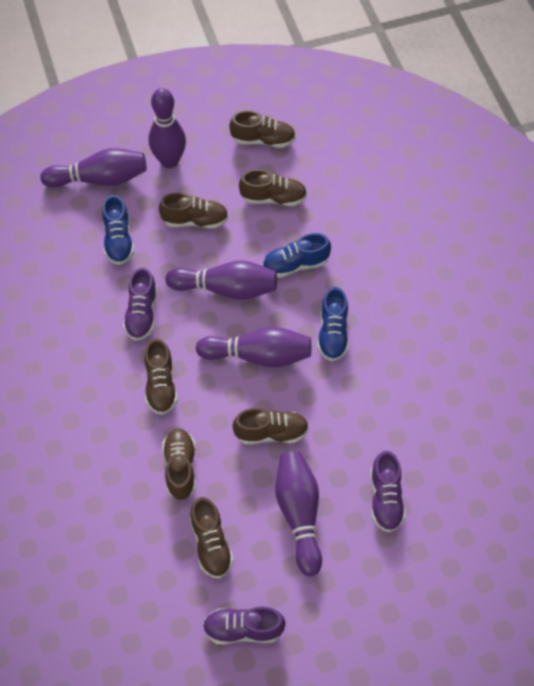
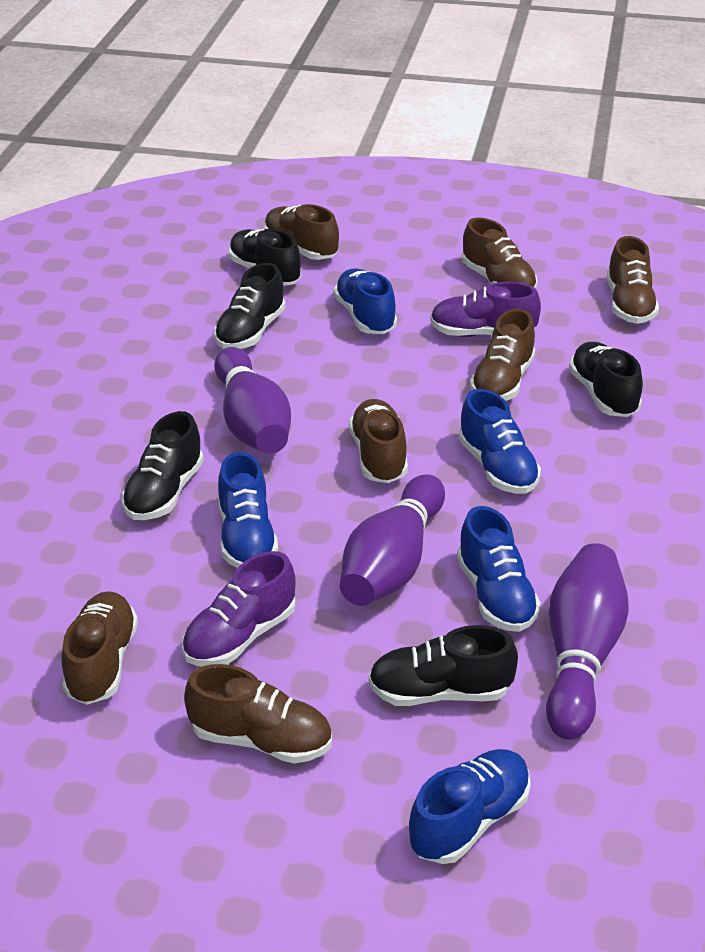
black shoe: none = 0 -> [121,411,204,520] [214,263,286,349] [229,229,301,286] [368,625,518,706] [569,342,643,417] = 5
blue shoe: [102,195,134,265] [262,233,331,278] [317,287,349,361] = 3 -> [218,452,278,568] [333,268,397,334] [409,749,531,864] [457,506,541,632] [459,389,541,494] = 5
purple bowling pin: [40,148,147,188] [149,88,186,168] [165,260,277,300] [196,327,311,368] [275,451,322,576] = 5 -> [214,347,291,454] [340,474,445,606] [546,543,629,740] = 3
purple shoe: [123,267,157,341] [203,606,286,645] [371,451,406,533] = 3 -> [182,551,296,666] [430,282,541,337] = 2

